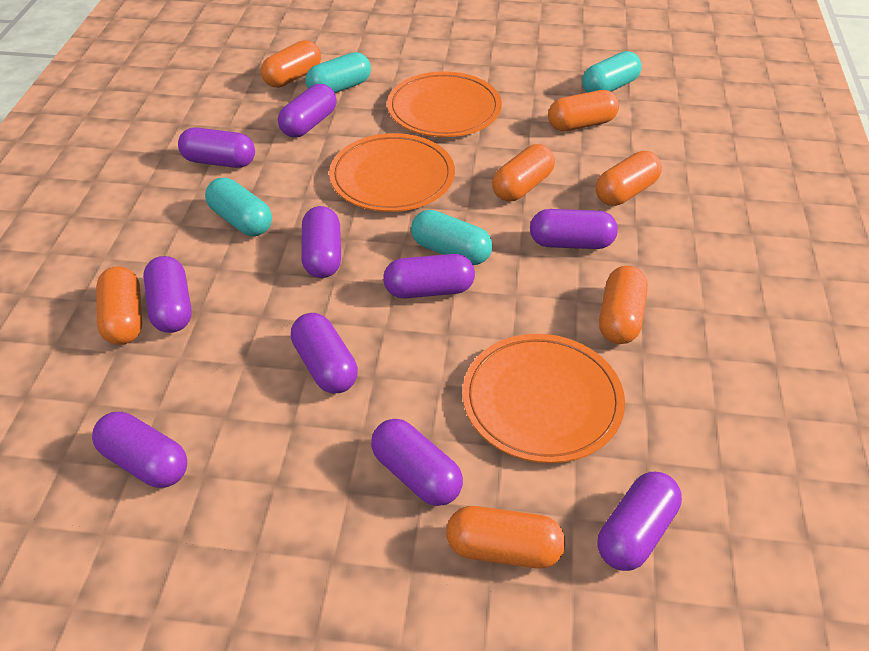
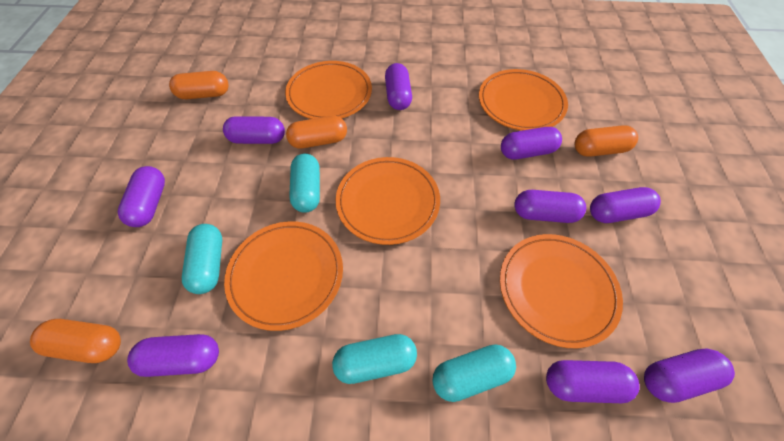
orange capsule: [96,266,142,345] [261,40,321,88] [446,506,565,568] [492,144,555,201] [548,90,619,132] [595,151,662,206] [599,266,648,344] = 7 -> [30,319,121,363] [169,71,229,99] [286,116,347,149] [575,126,638,157] = 4
orange plate: [329,133,455,212] [387,71,502,137] [462,334,625,463] = 3 -> [224,221,343,331] [285,61,372,119] [336,157,440,245] [479,69,568,131] [500,234,623,349] = 5
purple capsule: [92,412,187,488] [143,256,192,333] [178,127,255,168] [278,84,337,138] [291,313,358,394] [301,206,341,278] [371,419,463,506] [383,254,475,298] [530,209,618,249] [598,472,682,571] = 10 -> [118,166,165,227] [127,334,219,377] [223,116,285,144] [385,63,412,110] [501,127,562,160] [514,190,586,223] [546,360,640,403] [590,187,661,223] [644,348,735,403] = 9

